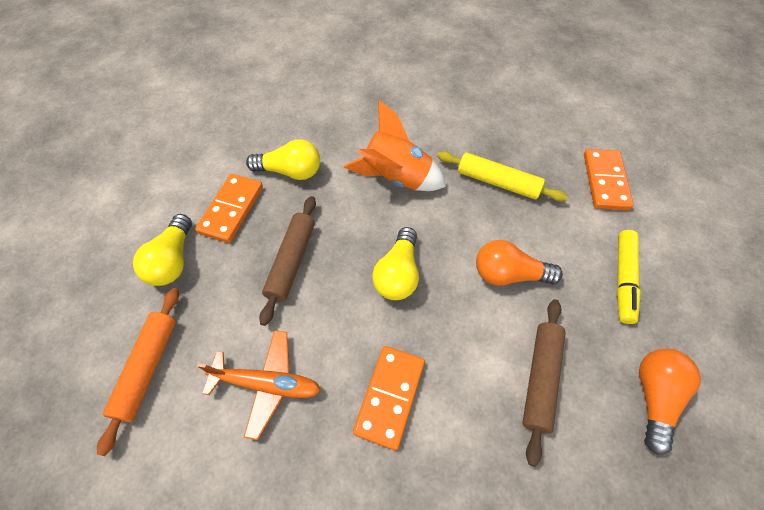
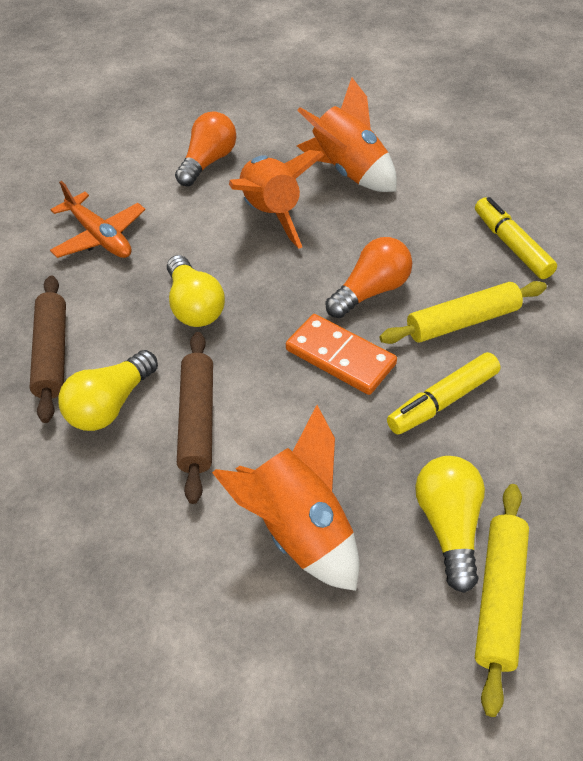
orange domino: [195,174,263,243] [353,346,425,450] [584,149,633,210] = 3 -> [286,314,397,395] = 1
orange rocket: [344,100,446,191] = 1 -> [212,405,359,591] [229,150,325,249] [297,78,397,192] = 3
orange rolling pin: [97,288,179,456] = 1 -> none = 0
yellow marker: [617,230,641,324] = 1 -> [387,352,501,435] [475,197,557,279] = 2
yellow rolling pin: [437,151,568,202] = 1 -> [379,281,547,344] [475,484,529,717] = 2

